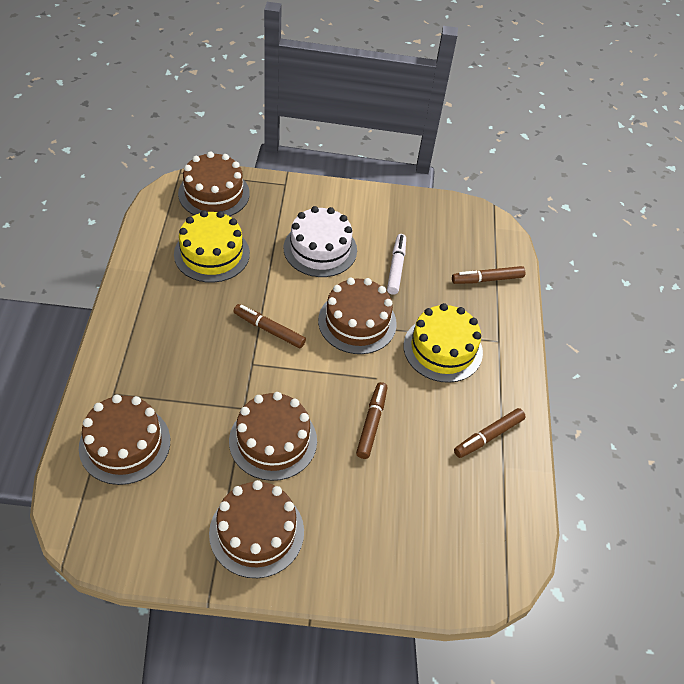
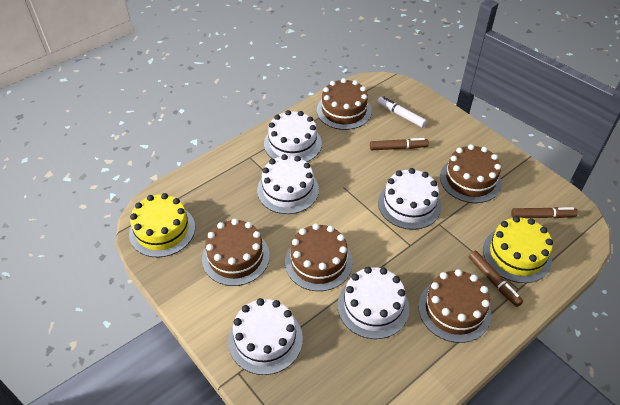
brown marker: [233,304,306,348] [356,382,387,459] [452,266,525,284] [454,408,526,458] = 4 -> [370,138,429,150] [469,251,523,307] [511,207,578,218] = 3
white cake: [284,206,357,277] = 1 -> [228,298,303,375] [257,154,319,214] [264,110,322,162] [337,267,409,339] [378,168,441,230] = 5

